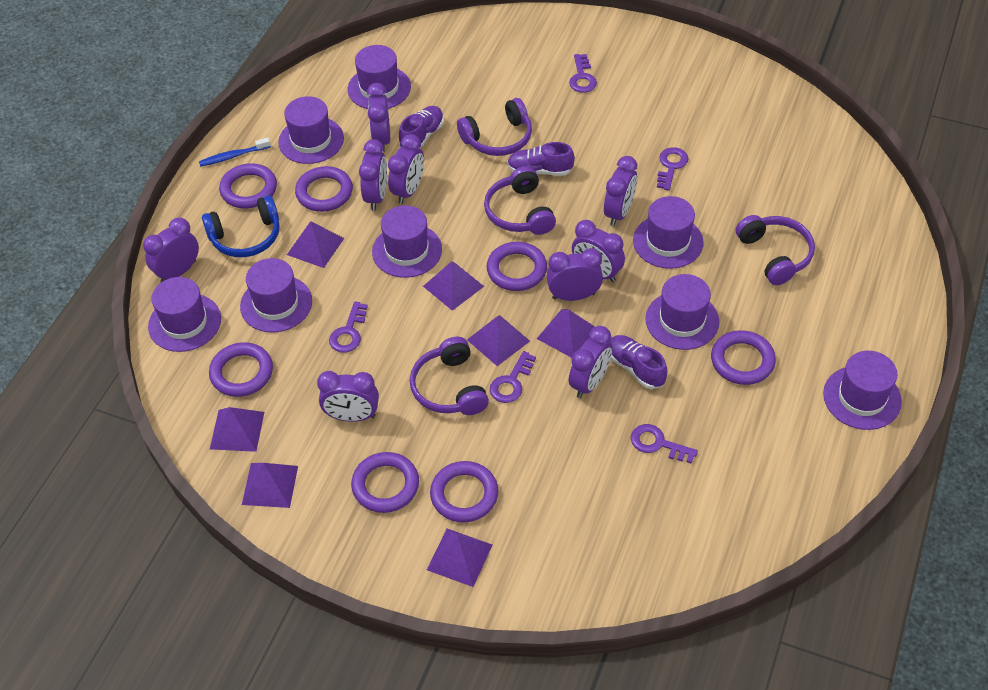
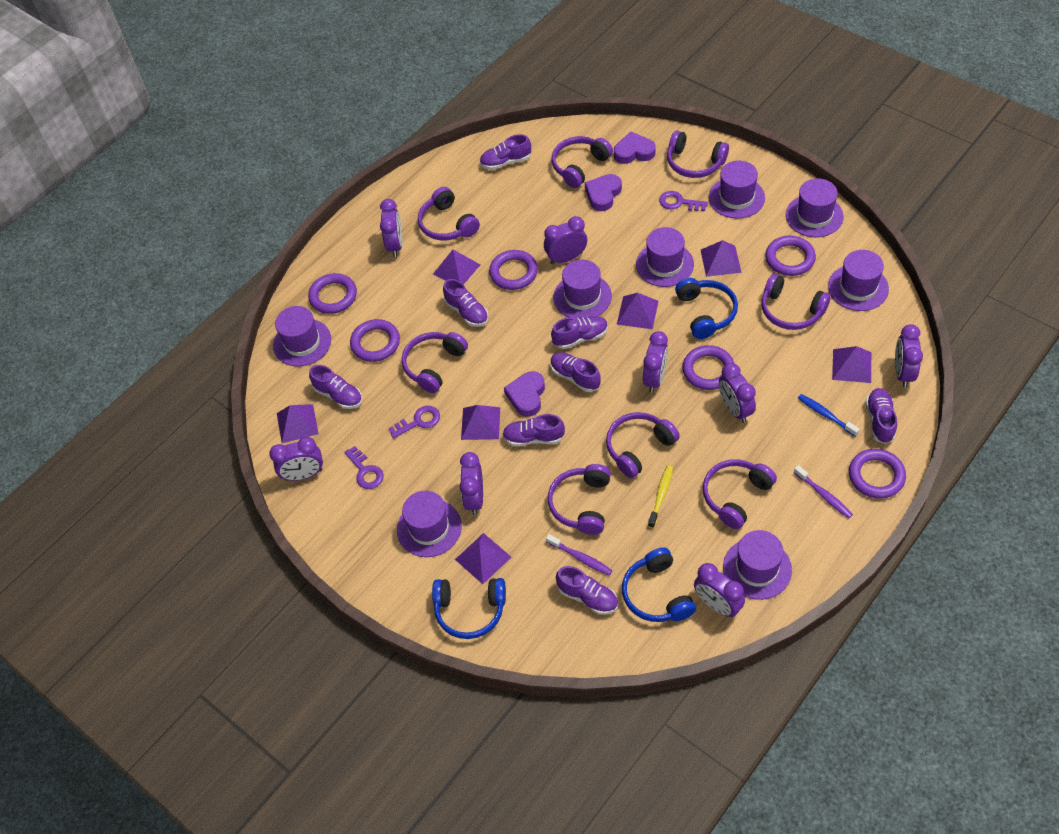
blue headphones: [202,195,280,257] = 1 -> [432,578,506,639] [622,547,696,622] [675,278,738,339] = 3
purple clock: [143,218,199,282] [317,371,379,422] [359,139,387,211] [367,83,390,152] [388,134,424,204] [547,248,603,301] [569,326,612,398] [572,220,625,282] [604,156,637,226] = 9 -> [269,437,323,481] [380,199,403,257] [460,452,483,515] [544,216,587,265] [643,331,668,393] [694,563,745,617] [719,363,756,423] [895,324,923,387] = 8
purple headphones: [410,337,489,415] [457,98,532,156] [484,166,556,235] [736,215,815,285] = 4 -> [402,332,468,393] [418,187,480,240] [548,464,611,535] [552,136,613,188] [606,412,680,478] [667,131,729,178] [703,459,777,529] [761,274,831,330] = 8
purple heart: none = 0 -> [504,371,545,417] [585,174,622,211] [614,132,656,164] = 3
purple key: [329,301,368,353] [490,351,536,403] [569,54,597,93] [631,424,698,464] [657,147,689,190] = 5 -> [344,446,384,489] [389,406,440,438] [659,191,708,211] = 3
purple ring: [209,342,273,397] [219,163,277,208] [295,166,353,212] [351,452,419,513] [430,461,498,523] [487,242,547,291] [711,330,776,385] = 7 -> [308,273,357,314] [350,319,400,362] [489,250,538,290] [682,345,734,390] [765,236,816,276] [849,449,906,499] = 6
purple shoe: [399,106,444,149] [507,142,575,176] [610,335,668,389] = 3 -> [309,365,362,409] [443,279,489,326] [480,134,531,170] [502,414,565,446] [550,352,601,392] [551,316,608,349] [556,566,618,615] [866,388,897,444] = 8
purple toothbrush: none = 0 -> [546,534,612,575] [794,465,853,518] = 2
yellow toothbrush: none = 0 -> [648,465,673,528] = 1

